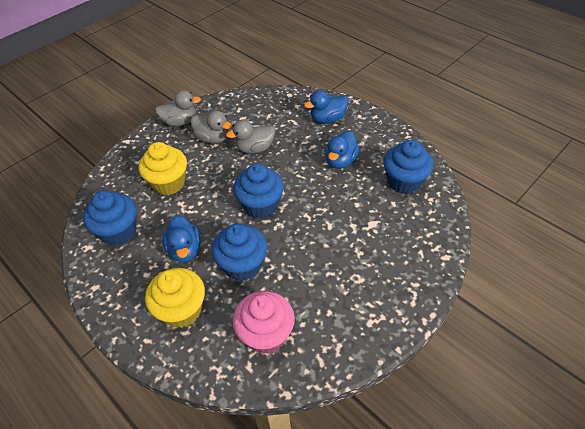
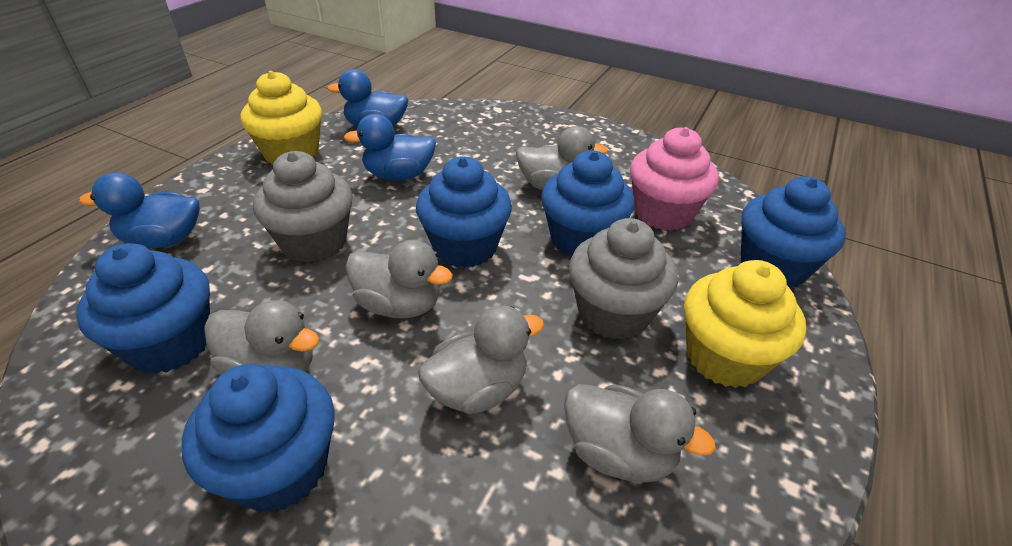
blue cupcake: [83,190,137,246] [212,224,267,281] [233,164,284,219] [383,140,433,194] = 4 -> [76,243,210,374] [181,364,335,513] [416,156,512,268] [541,150,635,256] [741,176,846,288] = 5
grey cupcake: none = 0 -> [253,151,353,263] [569,218,678,340] = 2
grey duck: [155,90,201,126] [191,110,232,144] [226,120,275,154] = 3 -> [204,300,319,375] [345,240,453,319] [418,306,544,414] [516,126,608,190] [564,384,716,483] = 5

